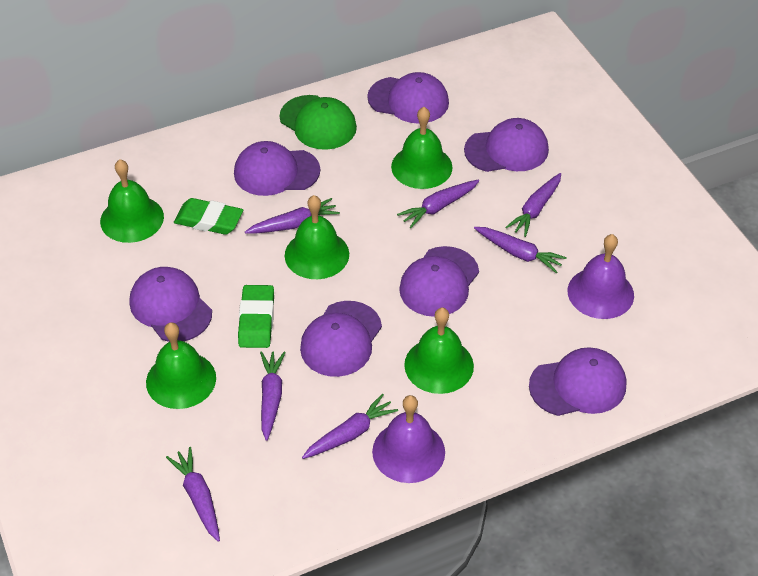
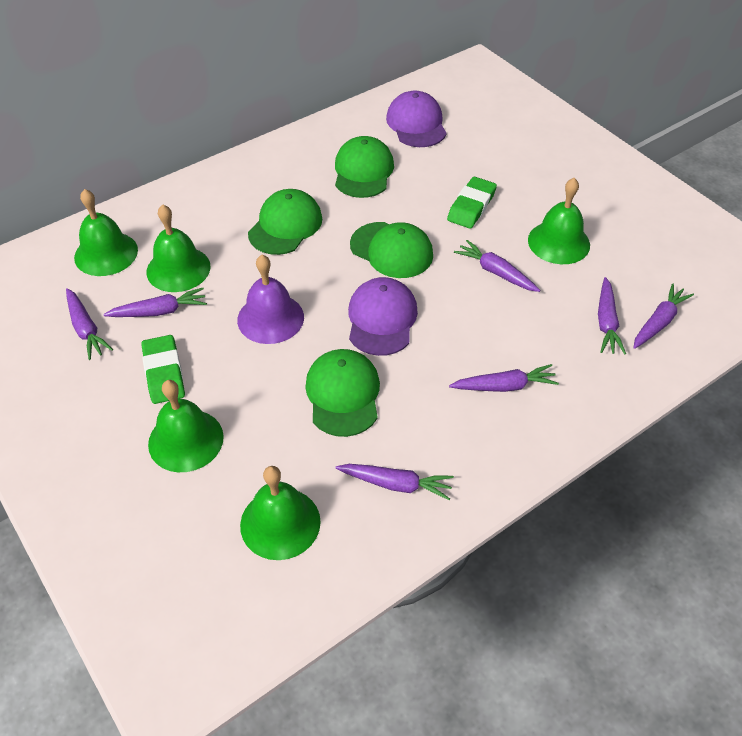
green cap: [279,95,357,150] = 1 -> [248,189,322,255] [305,349,380,437] [335,136,394,198] [350,222,433,278] = 4
purple bell: [372,395,445,483] [568,234,634,319] = 2 -> [237,255,304,344] = 1
purple cap: [130,267,212,342] [234,141,320,196] [300,301,382,377] [367,72,449,124] [399,246,479,317] [464,118,549,172] [529,347,626,416] = 7 -> [348,277,418,356] [386,90,447,147] = 2

